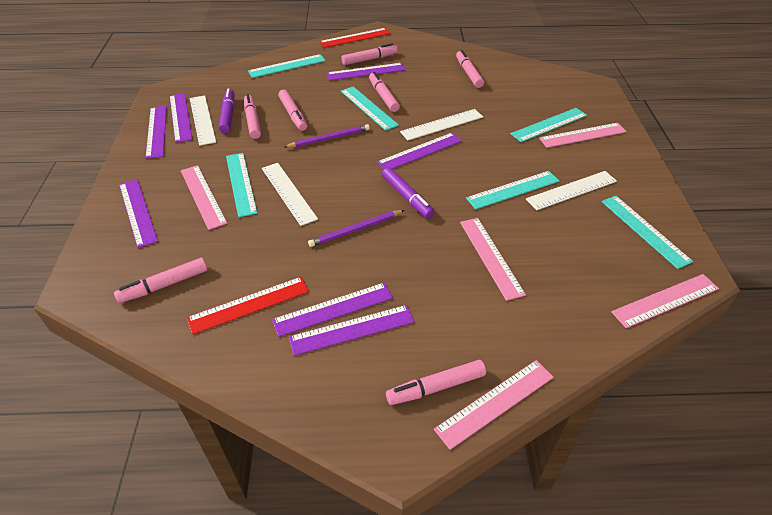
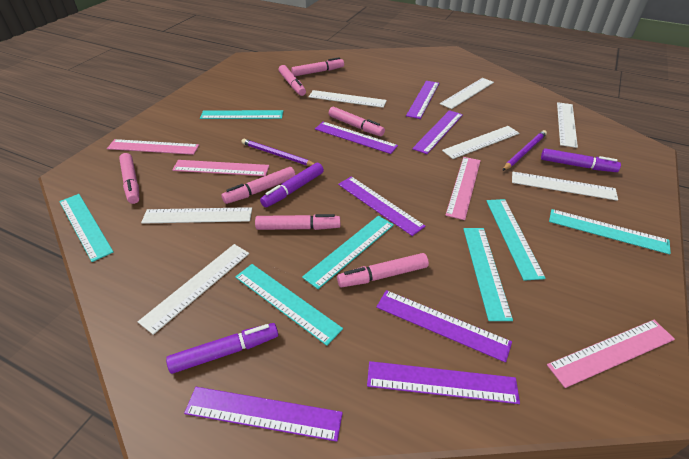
pink ruler: [181,165,227,230] [434,360,554,450] [460,218,526,301] [539,123,627,148] [611,274,719,328] = 5 -> [107,139,199,155] [172,160,269,176] [445,157,481,220] [547,320,675,388] = 4
purple marker: [219,88,235,133] [382,167,434,218] = 2 -> [166,323,278,374] [260,163,324,208] [541,148,621,172] = 3
red ruler: [187,277,309,335] [319,28,391,48] = 2 -> none = 0
turquoise ruler: [226,153,257,217] [248,54,326,78] [341,86,399,131] [466,171,559,210] [511,108,587,142] [601,196,693,269] = 6 -> [59,194,113,262] [200,110,283,119] [235,264,343,346] [302,216,394,289] [463,228,513,321] [487,199,546,281] [549,209,671,254] = 7
white ruler: [190,95,216,146] [262,163,318,226] [400,109,483,140] [526,171,617,210] = 4 -> [138,244,249,335] [141,207,252,224] [309,90,387,108] [440,78,494,109] [442,126,519,159] [512,172,618,201] [557,102,578,148] = 7

